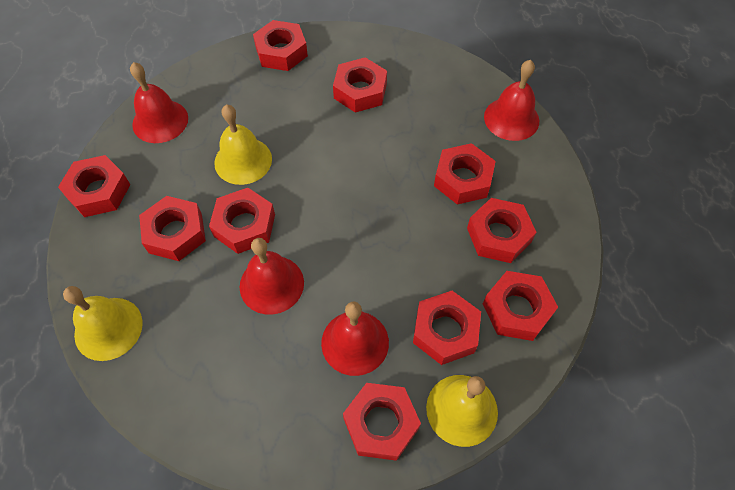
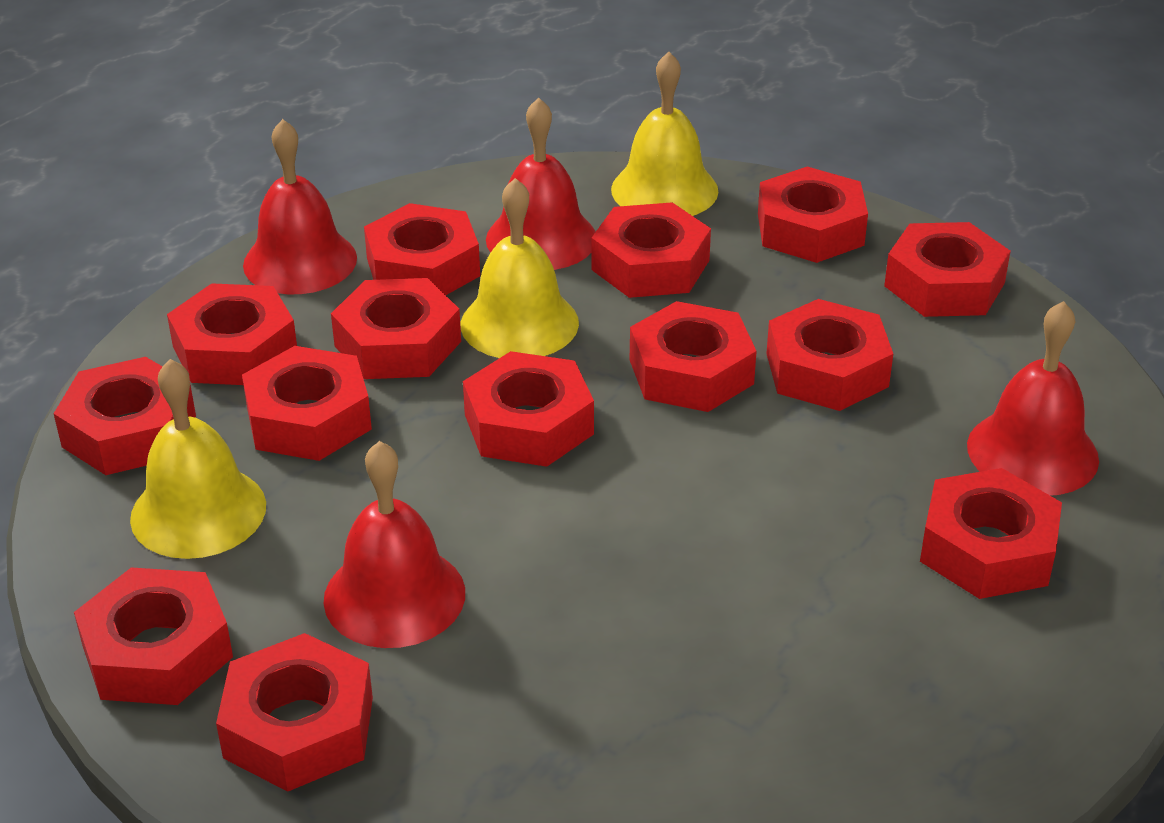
red nut: [58,155,130,217] [139,196,206,261] [209,188,275,254] [253,20,308,71] [333,57,387,113] [343,383,421,461] [413,291,481,365] [434,143,496,205] [467,198,536,263] [483,271,558,341] = 10 -> [53,357,196,475] [74,567,233,705] [167,283,297,385] [216,633,373,792] [242,346,372,461] [331,278,461,379] [364,203,480,295] [463,351,594,467] [592,202,711,298] [630,301,757,412] [758,167,868,263] [766,299,893,411] [884,222,1011,317] [920,468,1062,599] = 14

